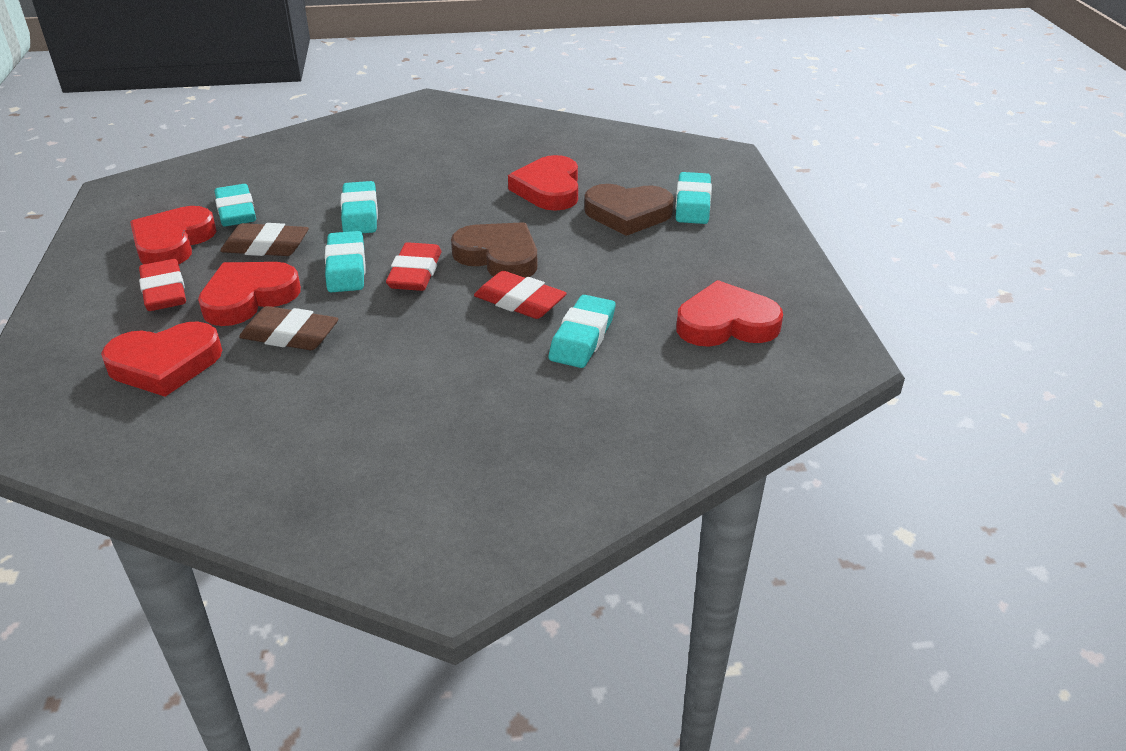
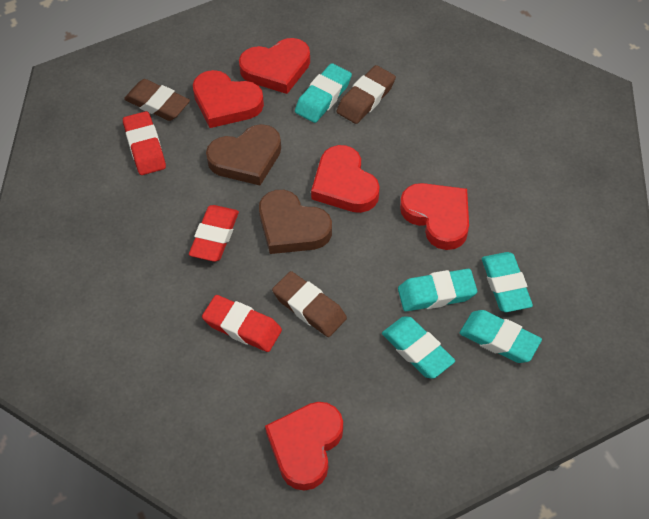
brown eraser: [221,223,309,256] [239,306,338,350] = 2 -> [124,79,190,121] [272,271,347,337] [337,65,396,124] = 3

